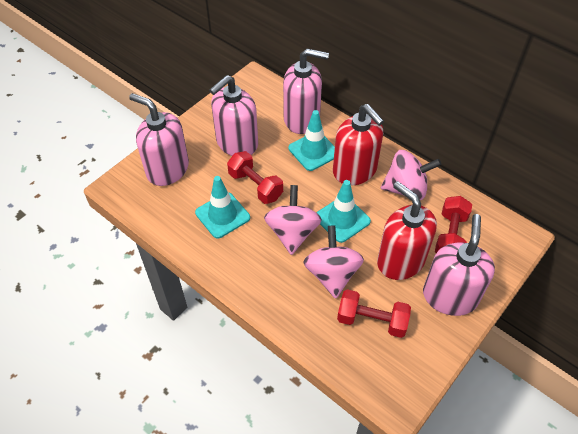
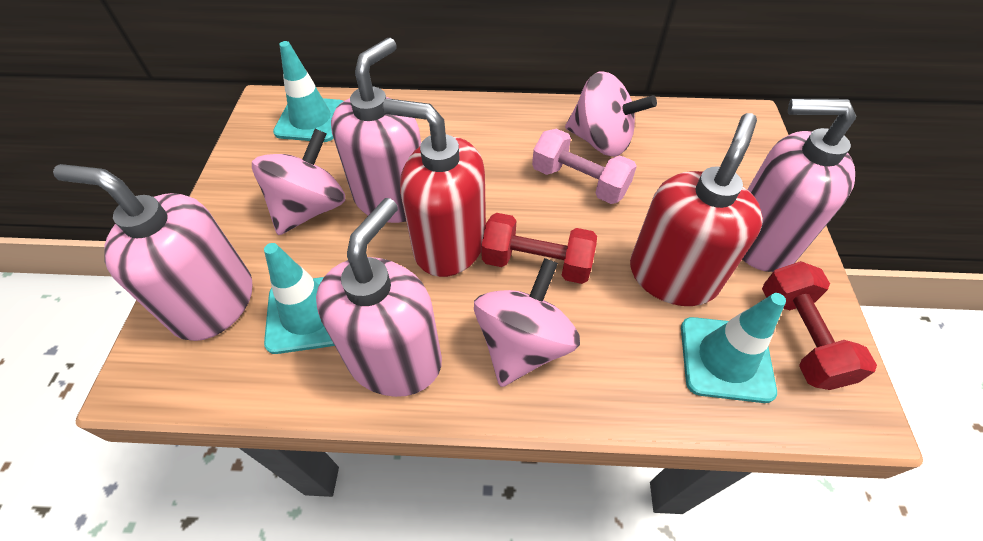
pink dumbbell: none = 0 -> [532,129,637,204] = 1
red dumbbell: [227,151,283,204] [337,289,411,338] [435,196,472,253] = 3 -> [481,213,597,284] [762,261,877,390] = 2

